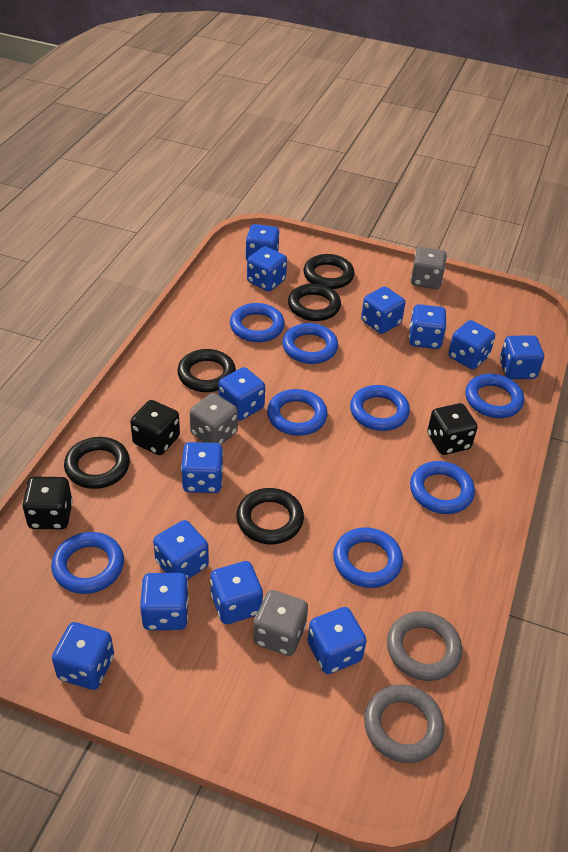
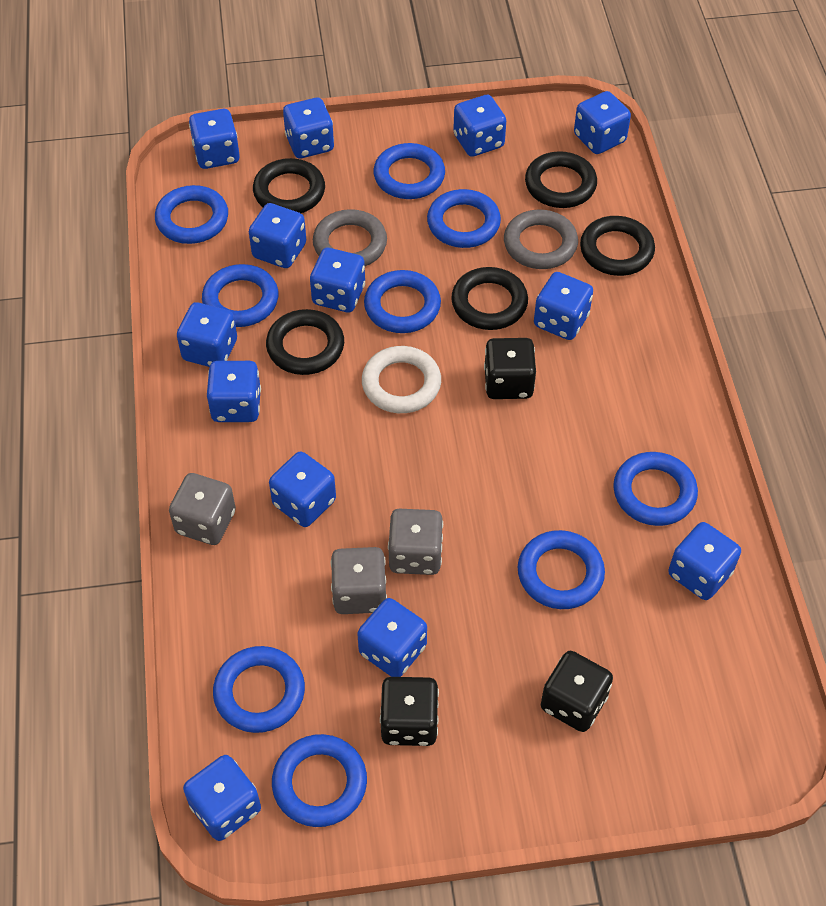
blue ring: [51,532,124,594] [230,303,285,342] [267,389,328,436] [282,323,338,364] [333,527,403,588] [350,385,410,431] [410,461,475,514] [465,374,524,418] = 8 -> [155,185,228,244] [202,264,279,327] [213,646,305,733] [272,734,367,827] [364,270,441,333] [373,143,445,199] [427,189,501,248] [518,530,605,609] [613,452,698,526] = 9
white ring: none = 0 -> [362,346,441,413] = 1

